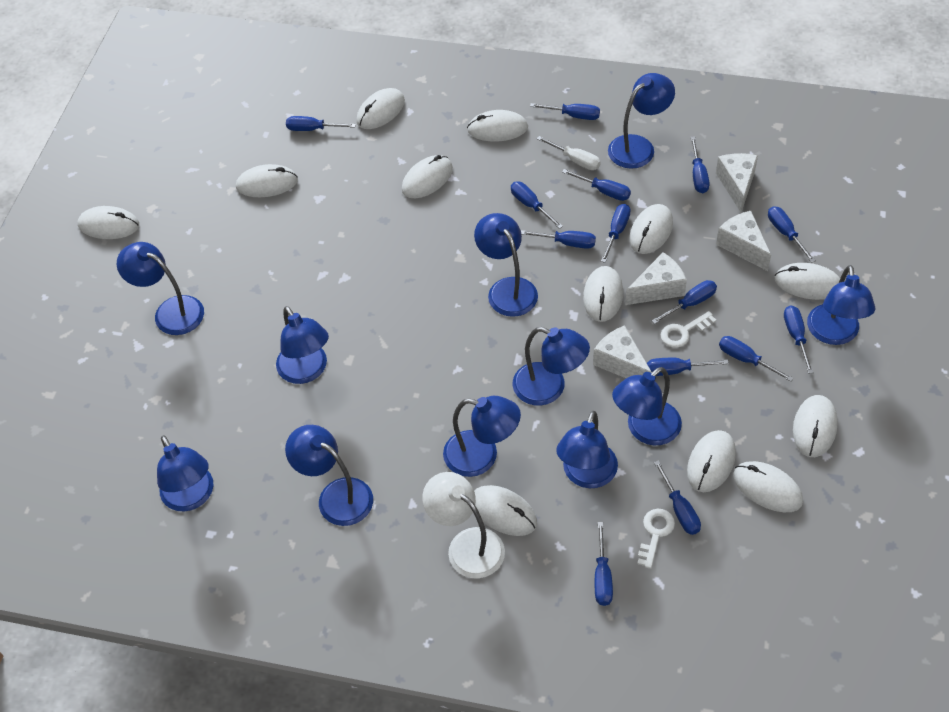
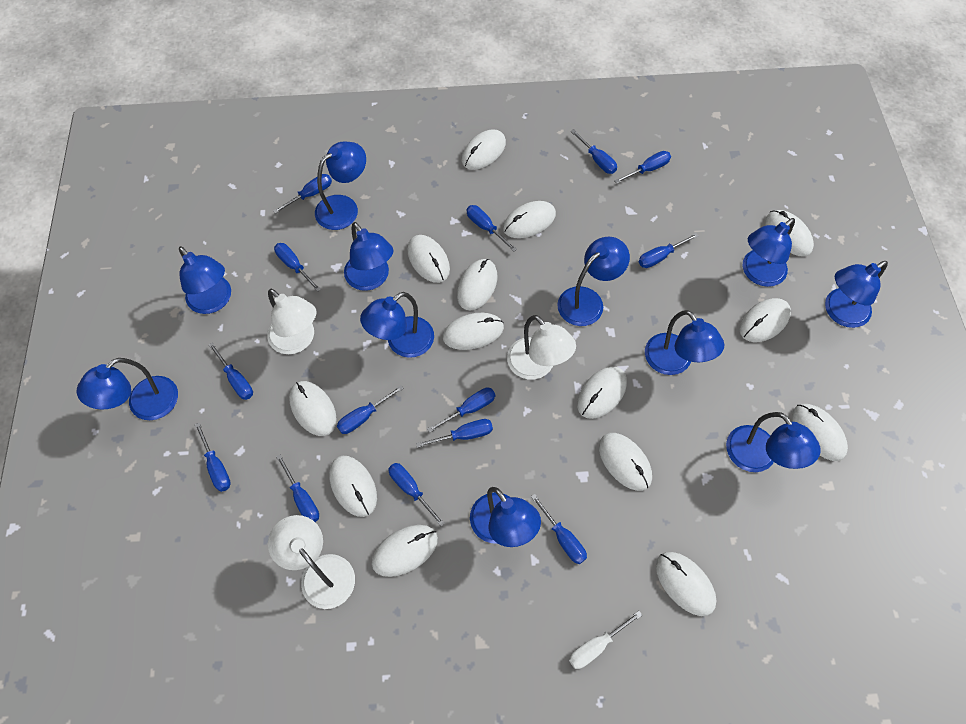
white cheese: [593,325,652,378] [625,252,687,305] [716,153,758,212] [716,211,771,271] = 4 -> none = 0
white key: [637,509,675,569] [661,311,716,348] = 2 -> none = 0
white lamp: [422,472,505,578] = 1 -> [267,289,316,354] [268,515,355,609] [507,315,576,380] = 3
white mouse: [78,206,139,239] [236,164,298,197] [356,88,405,129] [402,155,453,198] [467,110,528,141] [474,485,537,536] [583,266,623,322] [629,204,673,254] [687,430,736,492] [733,461,803,512] [775,263,840,300] [793,395,838,457] = 12 -> [289,381,337,436] [329,456,377,517] [372,525,438,577] [407,235,450,283] [443,313,504,350] [457,259,498,311] [462,129,506,170] [503,201,556,238] [577,367,627,419] [599,433,652,491] [656,552,716,616] [739,298,791,342] [765,210,814,256] [792,404,848,461] = 14

